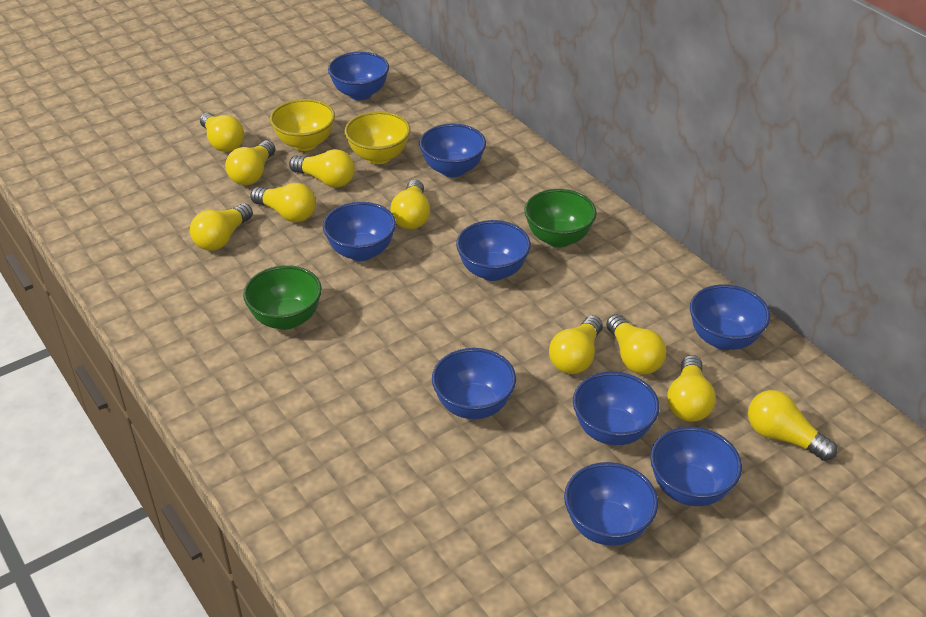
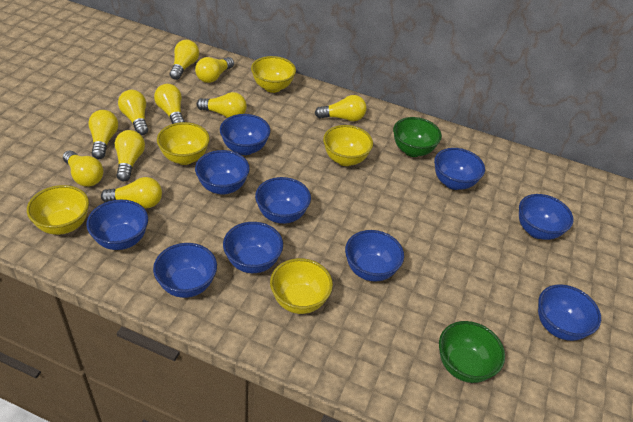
blue bowl: [323,202,396,261] [328,52,389,100] [419,124,486,178] [432,348,516,419] [456,220,531,281] [564,462,658,546] [573,372,659,445] [650,427,742,506] [690,284,770,350] = 9 -> [86,200,148,250] [153,243,217,298] [195,150,250,195] [220,114,270,155] [223,222,283,273] [255,177,311,224] [345,230,404,282] [434,148,485,190] [519,194,574,240] [538,284,601,341] = 10
yellow bowl: [270,99,335,151] [344,111,410,164] = 2 -> [27,185,89,235] [157,122,210,165] [251,56,296,93] [270,258,333,314] [323,125,373,166] = 5

